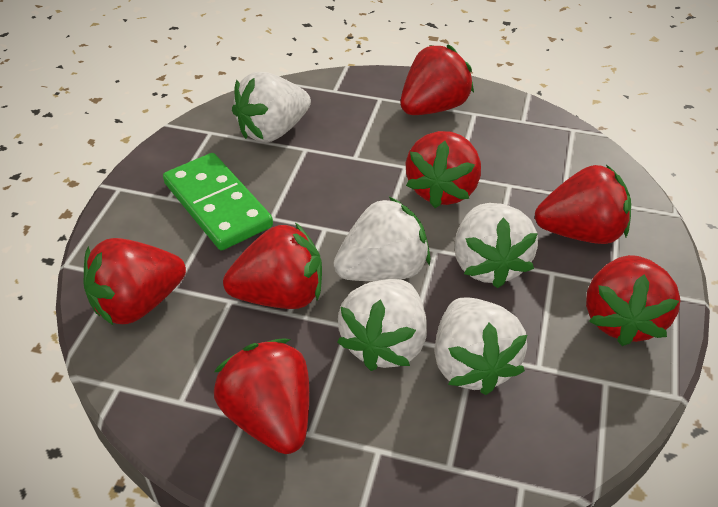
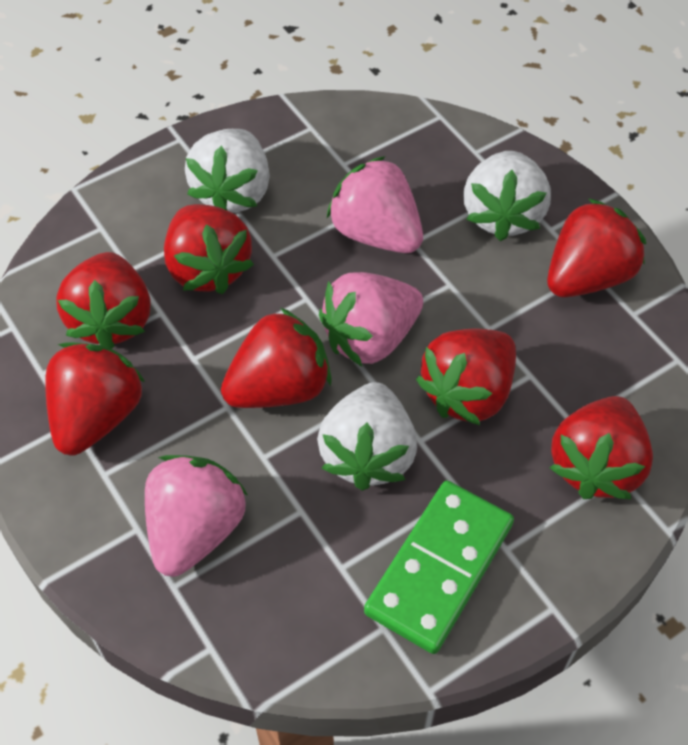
pink strawberry: none = 0 -> [145,455,248,577] [319,272,423,366] [327,156,423,253] = 3
white strawberry: [232,72,311,143] [334,197,430,281] [337,279,427,371] [434,297,527,395] [454,203,538,288] = 5 -> [185,129,269,212] [317,382,417,491] [463,151,551,241] = 3

